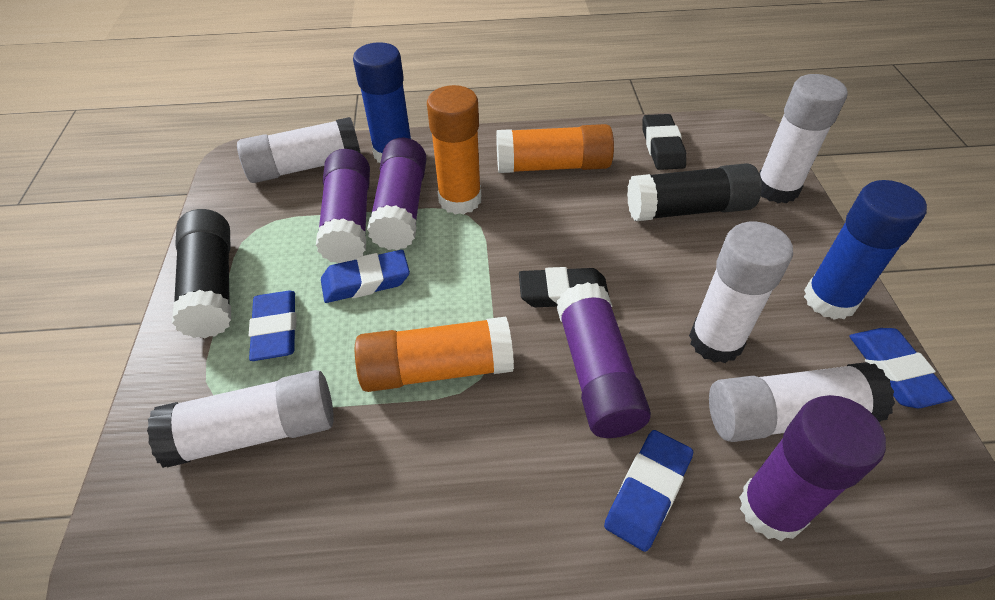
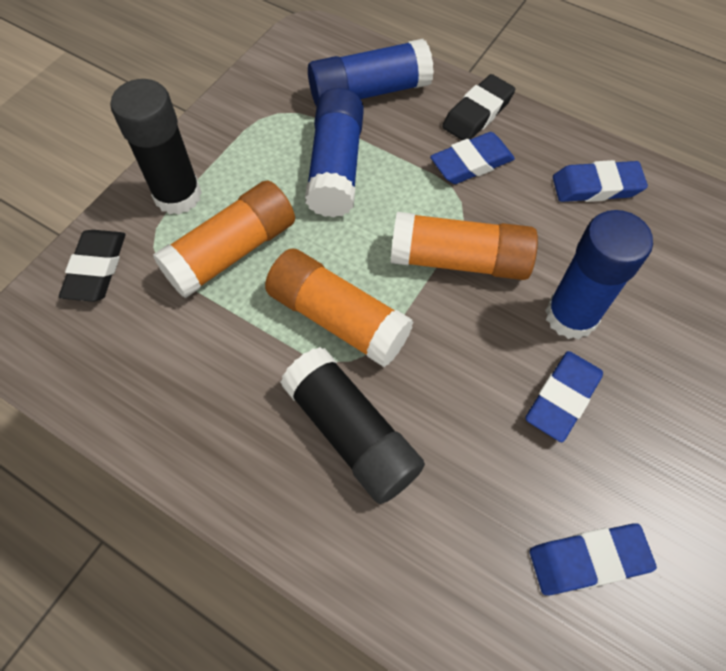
blue glue stick: [353,42,412,163] [804,180,927,320] = 2 -> [305,88,364,218] [308,39,434,107] [545,210,653,339] = 3
purple glue stick: [316,149,370,263] [367,138,427,250] [557,282,651,438] [739,395,886,541] = 4 -> none = 0
white glue stick: [147,370,334,468] [237,117,361,183] [689,222,793,363] [709,362,895,442] [759,74,848,203] = 5 -> none = 0

